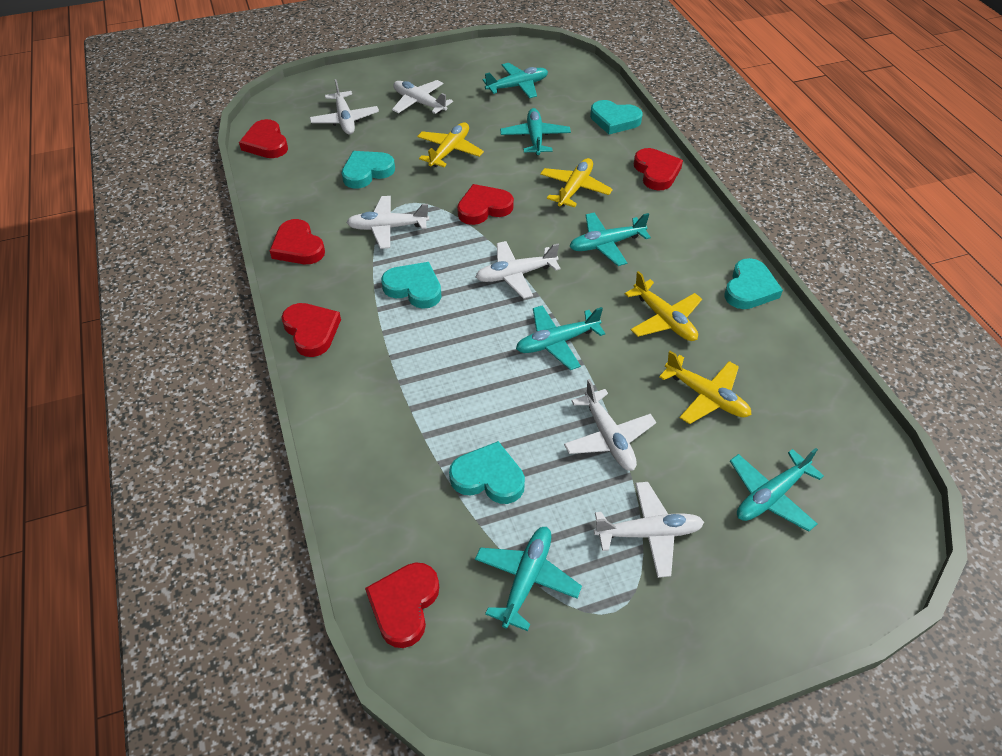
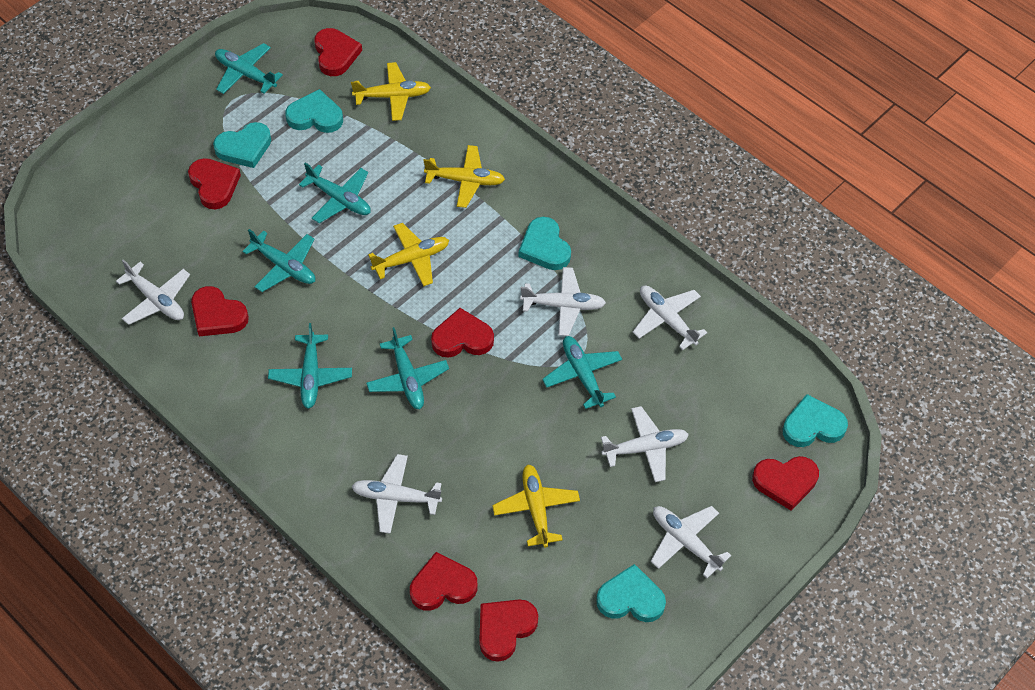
red heart: [239,119,288,158] [270,219,325,264] [282,303,341,357] [365,562,439,648] [457,184,514,225] [634,148,683,190] = 6 -> [188,158,241,209] [191,286,249,336] [314,28,362,76] [410,552,478,611] [431,308,494,358] [479,599,538,662] [752,456,819,511] = 7

